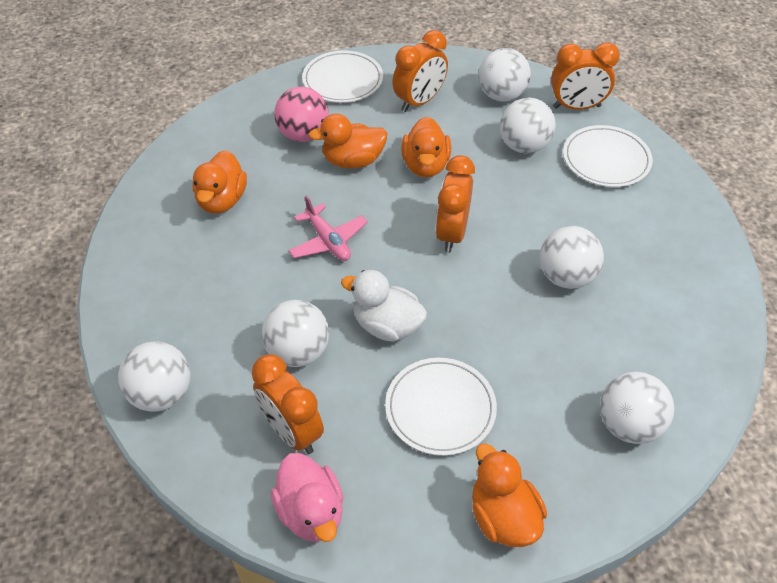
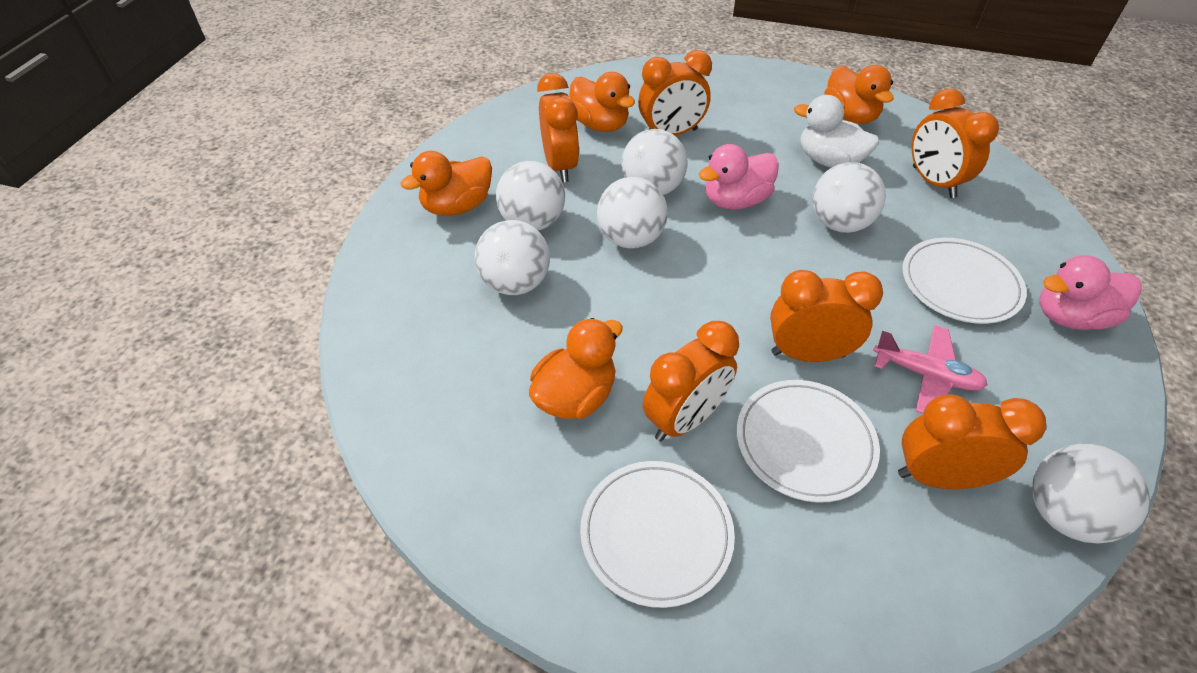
orange clock: [251,354,324,454] [392,30,448,112] [435,155,475,253] [551,42,620,110] = 4 -> [537,73,580,182] [638,50,712,136] [643,321,739,441] [770,270,883,362] [898,394,1046,489] [912,89,999,198] = 6
pink ball: [274,87,329,142] = 1 -> none = 0
pink duck: [271,453,343,542] = 1 -> [699,144,779,210] [1039,255,1142,330] = 2

